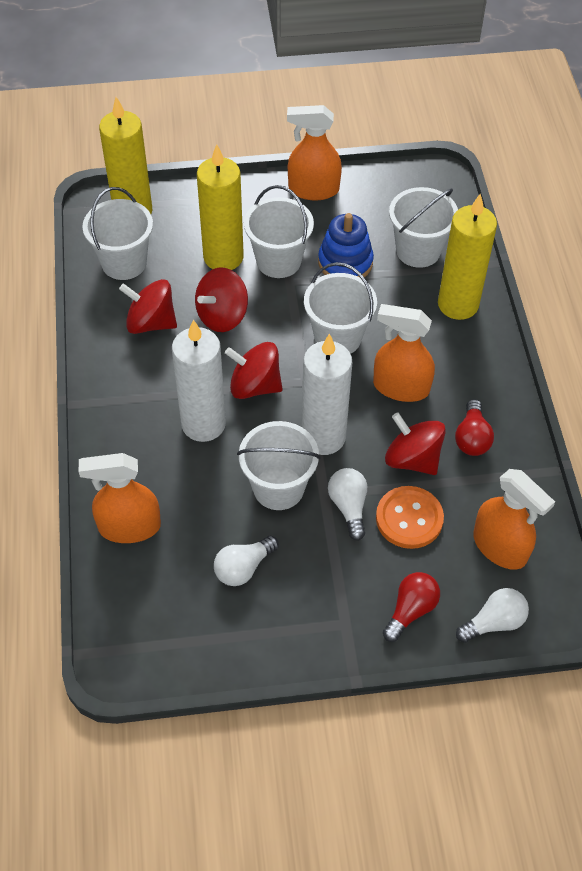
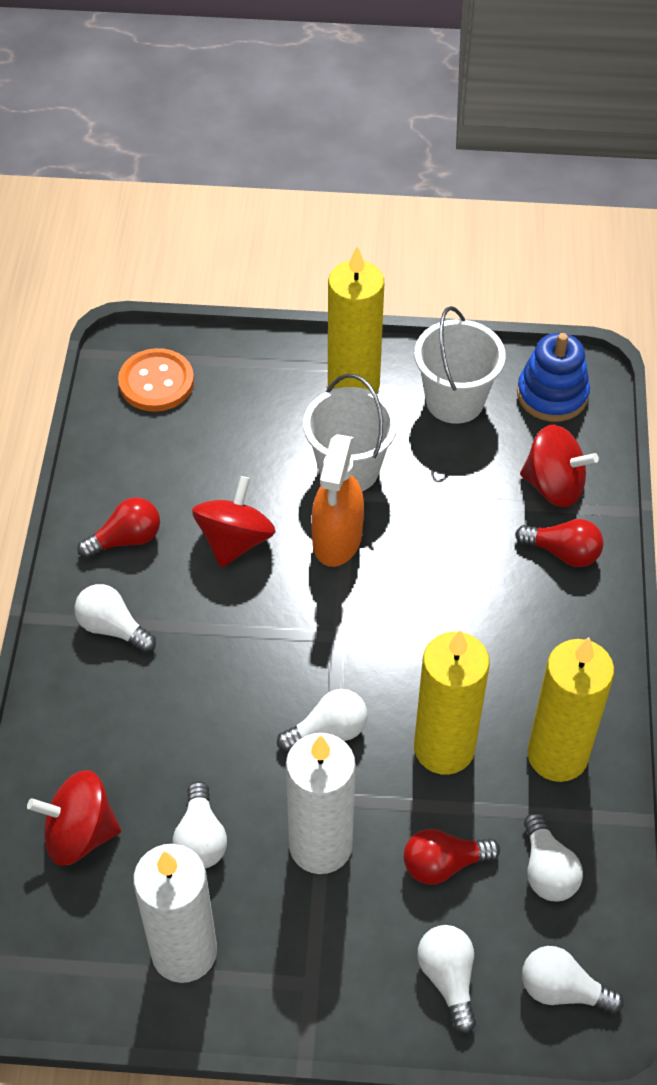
orange spray bottle: [79,453,161,543] [287,105,342,200] [373,304,435,402] [473,469,555,570] = 4 -> [311,434,364,567] = 1
red light bulb: [383,572,440,642] [455,399,494,456] = 2 -> [77,497,160,559] [404,829,500,885] [515,519,604,567] = 3
red spinning top: [119,279,177,334] [195,268,248,332] [225,342,283,399] [385,413,446,475] = 4 -> [27,770,121,866] [192,476,276,568] [520,425,599,507] = 3
white bucket: [82,187,153,280] [237,421,321,510] [244,185,314,278] [304,262,377,354] [389,187,458,268] = 5 -> [303,374,397,491] [414,306,506,424] = 2
white light bulb: [214,536,279,586] [328,468,367,541] [456,588,529,643] = 3 -> [75,584,156,653] [173,781,227,868] [277,689,368,752] [417,925,476,1034] [522,946,624,1014] [524,813,583,901] = 6

